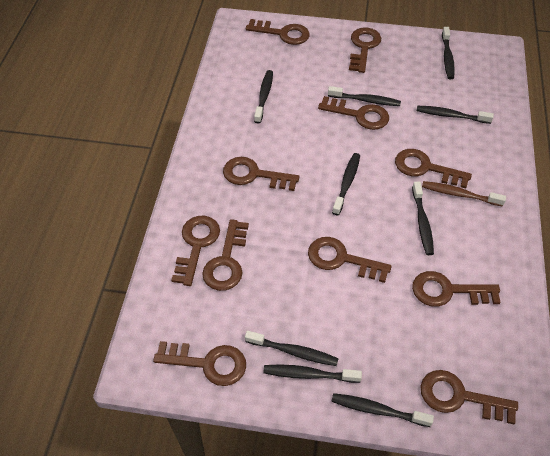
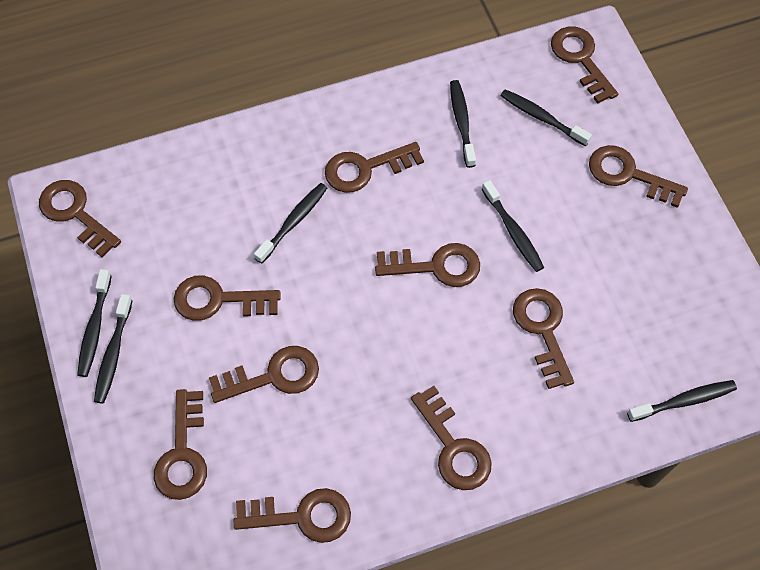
black toothbrush: [245,331,339,366] [254,70,273,124] [263,364,362,383] [328,86,401,106] [331,393,434,427] [332,153,360,215] [412,182,434,255] [417,106,494,124] [442,27,455,79] = 9 -> [77,269,112,377] [94,294,132,404] [254,183,327,264] [450,80,476,168] [482,180,544,272] [501,89,592,147] [627,380,737,422] = 7
brown toothbrush: [422,181,506,207] = 1 -> none = 0

